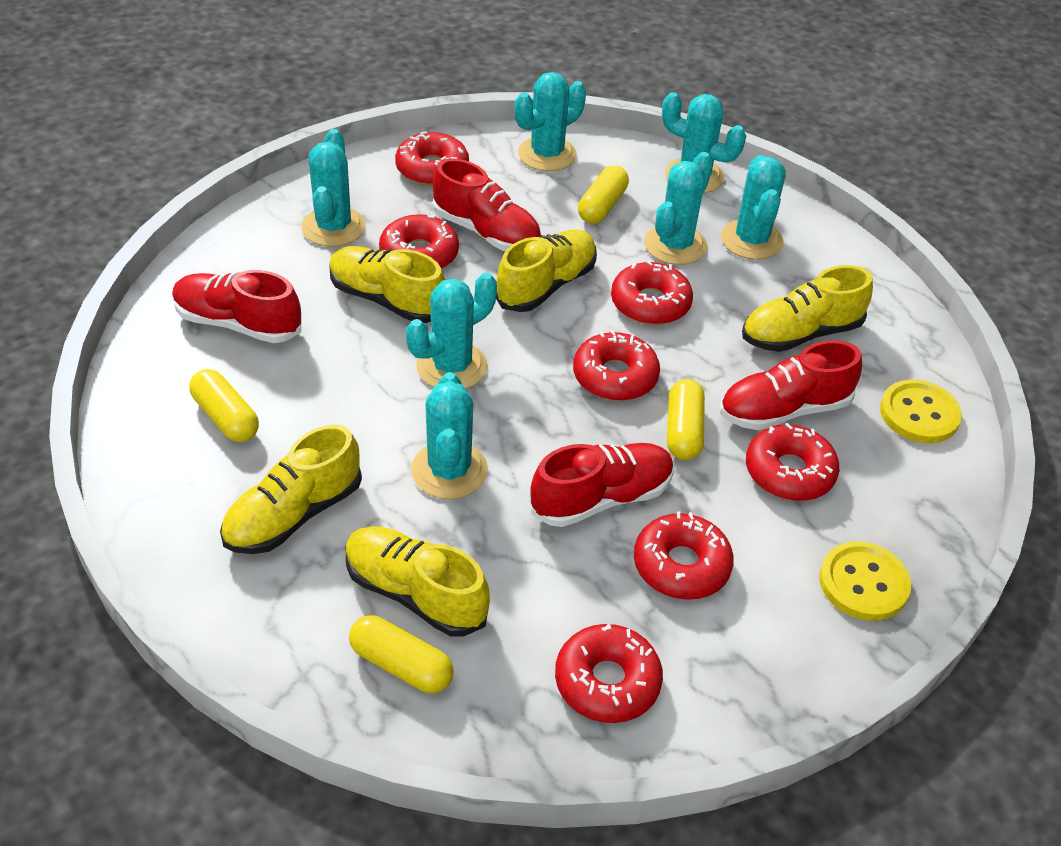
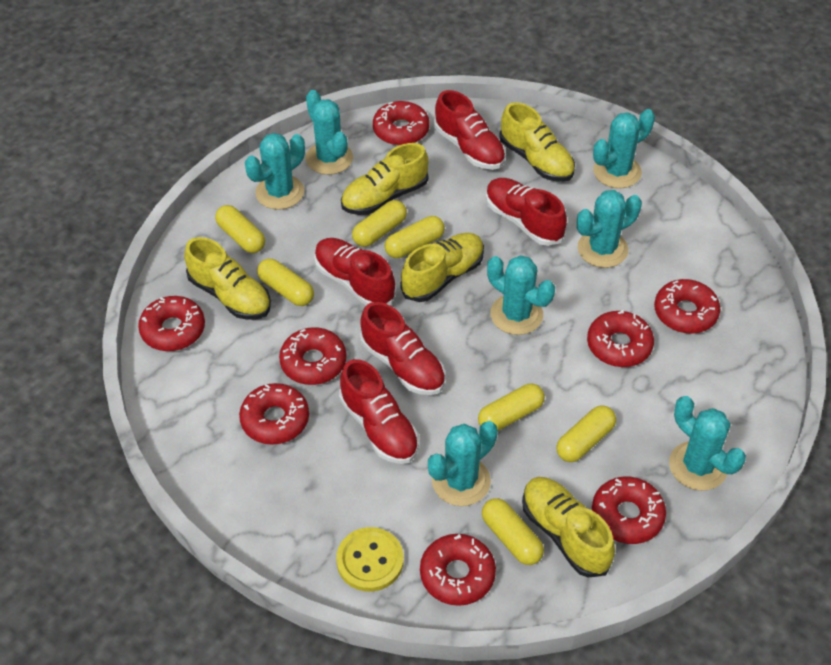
red donut: [379,214,459,269] [395,131,469,186] [555,623,663,723] [573,330,660,401] [611,260,693,325] [634,511,734,600] [746,423,839,501] = 7 -> [138,296,205,351] [239,383,309,445] [279,327,347,385] [373,101,430,146] [420,534,496,606] [587,310,654,367] [592,476,666,544] [654,279,720,334] = 8
red shoe: [172,270,301,343] [432,158,541,251] [530,443,674,527] [720,340,862,430] = 4 -> [314,238,396,305] [339,359,419,464] [360,302,446,395] [434,90,506,170] [486,178,567,246] = 5
yellow button: [819,542,911,621] [880,380,962,443] = 2 -> [336,527,404,592] = 1
yellow capsule: [189,369,259,442] [349,615,454,693] [578,165,629,224] [667,379,705,460] = 4 -> [215,205,265,253] [257,258,314,306] [352,200,407,247] [385,216,445,258] [478,384,545,431] [482,498,544,565] [556,405,616,462] = 7

